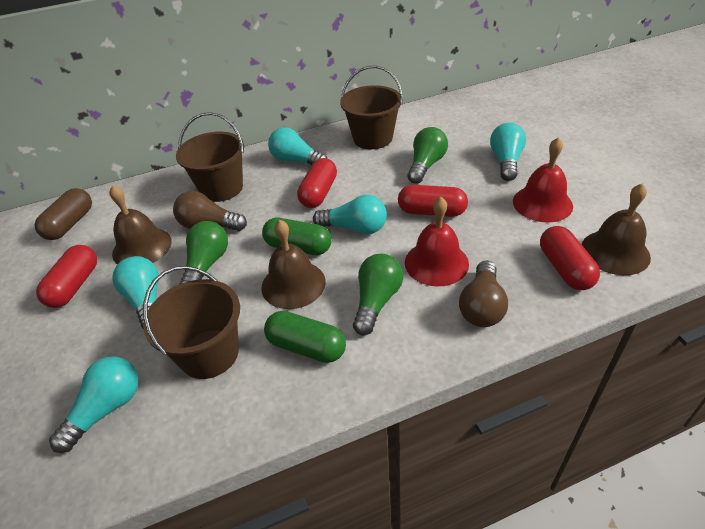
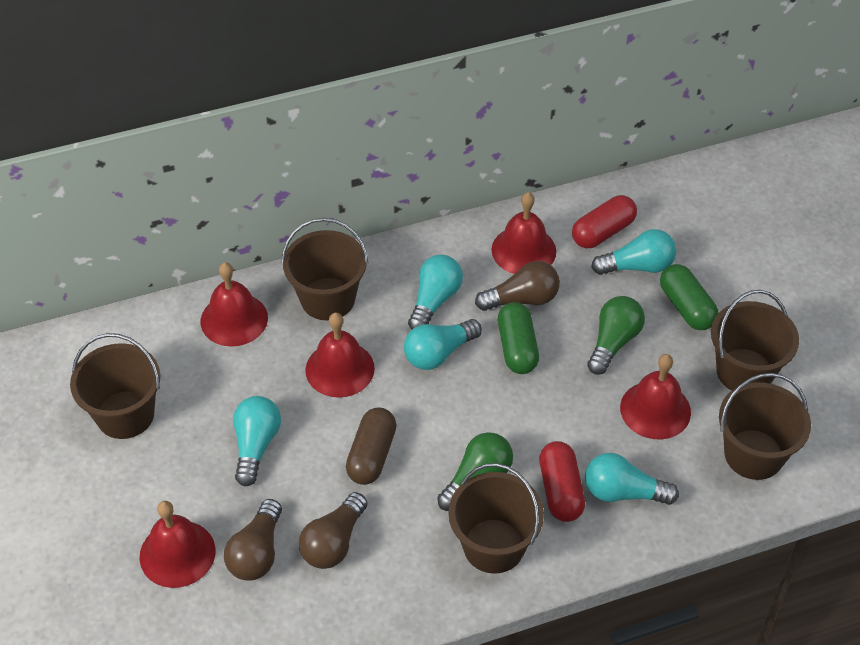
brown bell: [109,185,172,264] [261,220,326,309] [582,183,651,275] = 3 -> none = 0
brown bucket: [143,266,240,379] [176,112,244,202] [340,65,403,149] = 3 -> [70,333,160,439] [281,218,368,320] [448,463,544,574] [711,290,799,391] [719,373,811,480] = 5
brown light bulb: [173,191,247,231] [459,261,508,327] = 2 -> [224,499,282,581] [299,492,367,569] [475,261,560,311] = 3
green light bulb: [179,221,228,284] [353,254,403,335] [407,127,448,184] = 3 -> [437,432,513,511] [587,296,645,375] = 2
red bell: [405,197,469,286] [513,137,573,223] = 2 -> [139,501,216,588] [201,262,268,347] [305,312,375,398] [491,192,556,274] [620,354,691,440] = 5
red capsule: [36,245,97,308] [297,158,337,208] [398,185,468,217] [540,226,600,290] = 4 -> [539,441,585,522] [572,195,637,248] = 2

